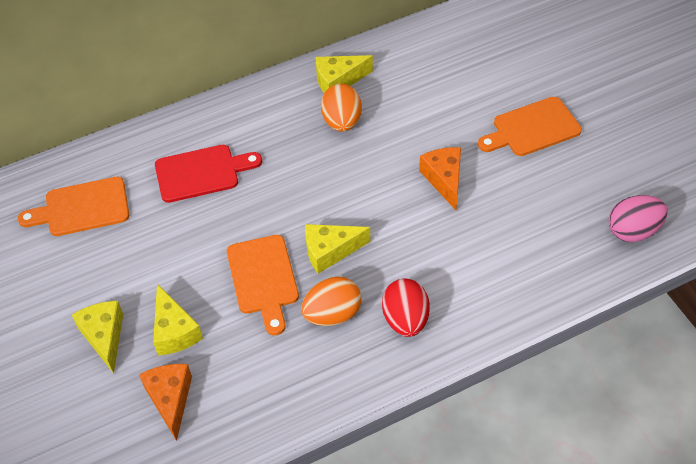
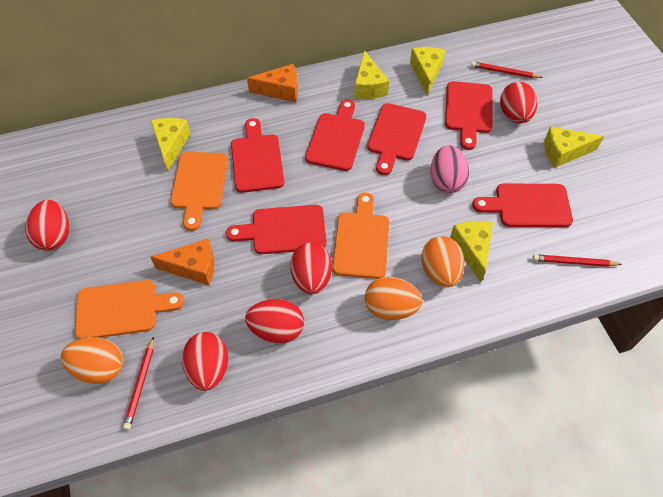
orange egg: [301,277,361,326] [321,84,362,132] = 2 -> [61,337,123,384] [365,277,423,320] [422,236,465,287] = 3
red cutting board: [155,145,262,203] = 1 -> [226,205,327,254] [231,118,285,193] [305,99,365,171] [367,103,426,175] [445,81,492,150] [472,184,573,227] = 6
red egg: [382,278,430,337] = 1 -> [25,200,69,251] [182,332,228,391] [245,299,304,344] [290,242,332,294] [500,82,537,123] = 5
red pencil: none = 0 -> [123,337,154,430] [471,61,543,78] [533,254,622,267] = 3
yellow cheese: [72,301,123,374] [153,284,203,356] [305,224,370,274] [315,55,373,93] = 4 -> [151,118,191,171] [354,50,389,99] [410,47,445,95] [450,221,493,282] [544,127,604,168] = 5

